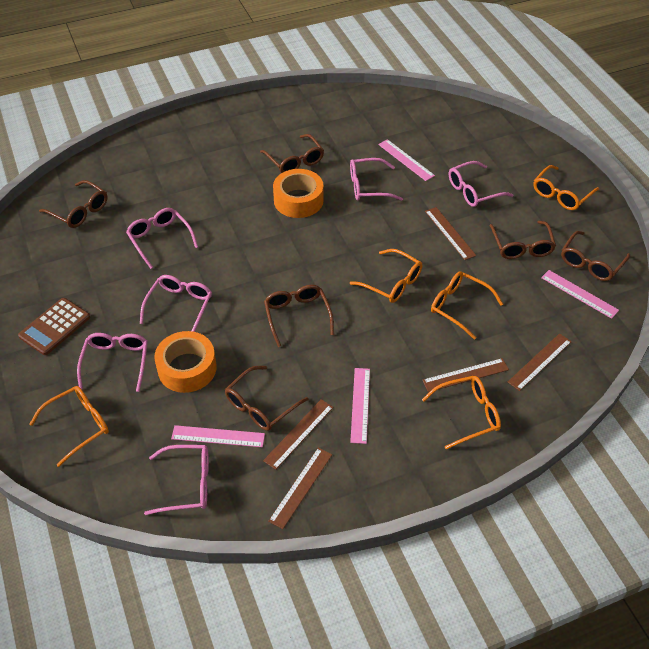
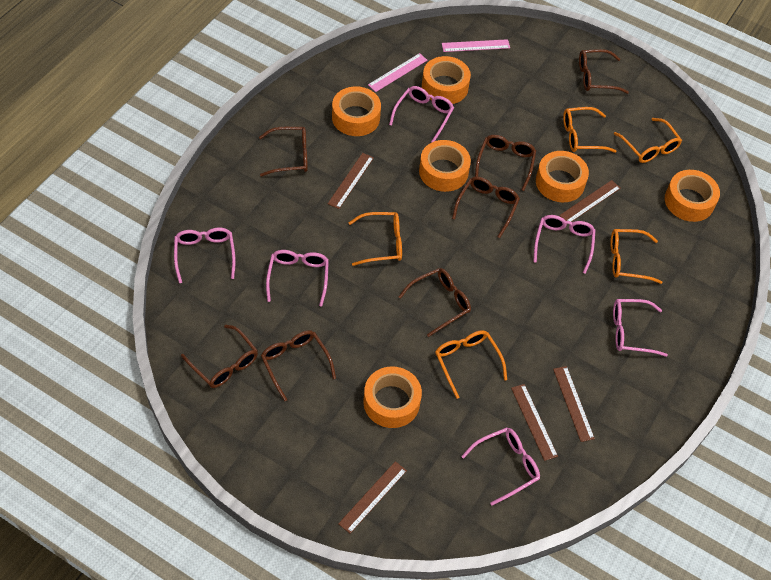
brown calculator: [18,298,90,355] = 1 -> none = 0
brown glasses: [39,180,107,228] [225,366,309,431] [260,134,324,173] [264,285,334,347] [489,221,556,259] [561,231,630,281] = 6 -> [181,325,258,388] [259,127,308,177] [261,330,336,401] [399,268,471,337] [452,176,520,238] [475,135,536,191] [579,49,629,94] = 7
orange tape: [154,331,217,393] [273,169,324,218] = 2 -> [332,86,381,136] [363,366,422,428] [419,140,471,192] [422,56,471,104] [536,151,589,202] [665,170,720,222] = 6
pink ruler: [171,425,265,447] [350,368,370,444] [378,139,435,181] [541,270,619,319] = 4 -> [368,53,427,92] [442,39,510,52] = 2

